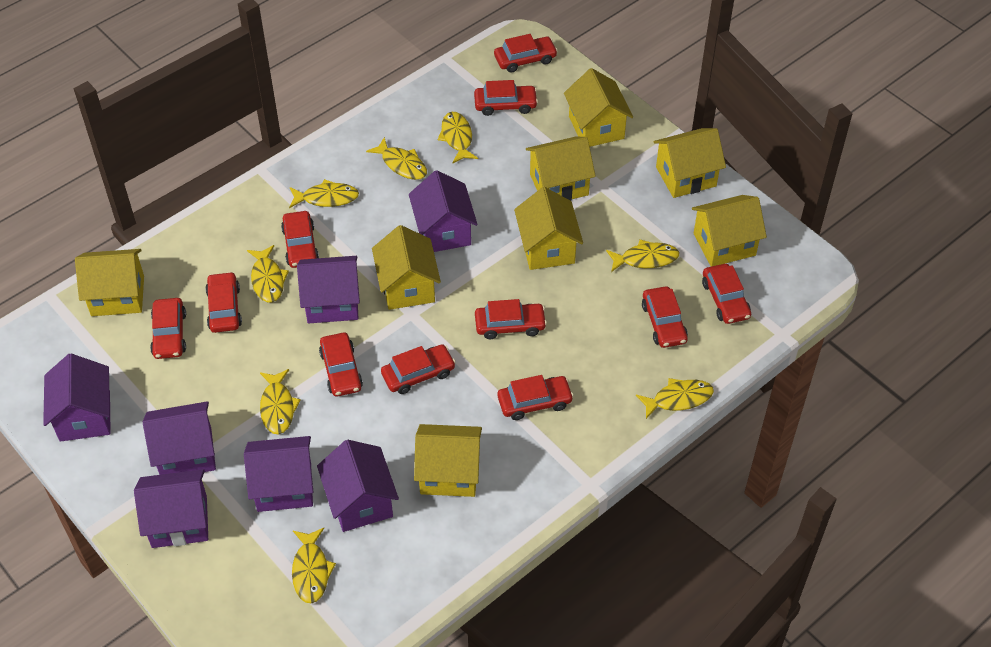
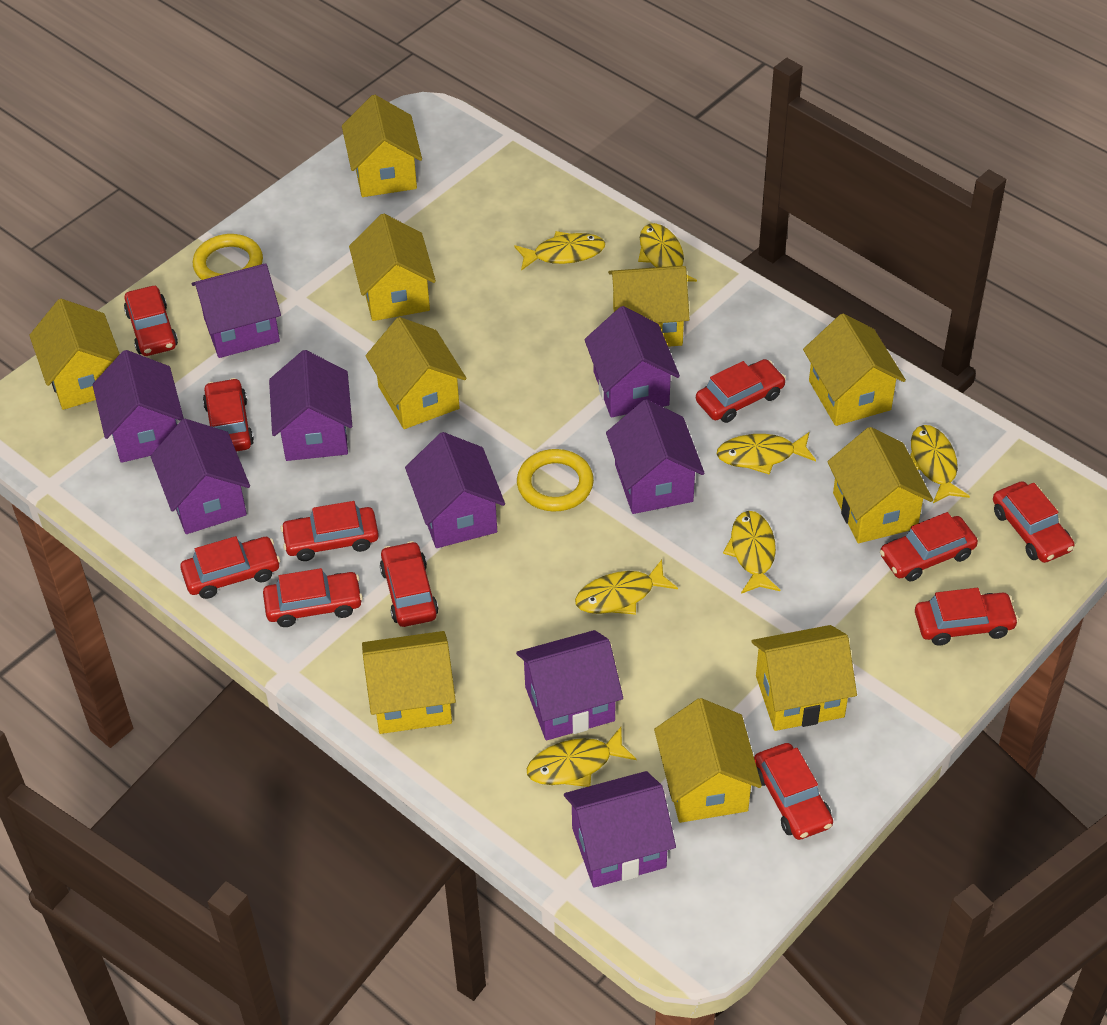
purple house: [43,353,111,442] [134,469,208,548] [143,401,216,475] [244,436,313,512] [297,256,360,323] [317,440,399,532] [409,170,478,252] = 7 -> [93,350,184,463] [151,419,250,534] [192,263,281,358] [269,350,352,461] [405,432,505,548] [516,630,623,740] [564,771,676,888] [584,306,680,417] [606,399,705,514] = 9
yellow fish: [247,245,289,302] [260,369,301,434] [289,179,359,208] [292,528,336,603] [366,137,427,180] [438,112,478,163] [606,240,679,272] [636,378,714,419] = 8 -> [514,231,605,271] [527,727,637,787] [575,560,678,615] [638,223,697,282] [717,432,816,475] [723,511,780,594] [910,425,970,503] = 7
yellow house: [75,249,144,316] [372,225,441,310] [414,424,482,497] [514,187,583,270] [526,136,596,201] [564,68,633,147] [654,128,726,198] [692,195,767,267] = 8 -> [29,299,120,410] [342,95,422,197] [349,214,436,321] [362,631,456,734] [365,317,467,429] [608,266,690,347] [654,698,762,823] [751,625,857,731] [803,313,906,426] [827,427,933,543] = 10
yellow ring: none = 0 -> [193,234,263,280] [517,449,594,511] = 2

